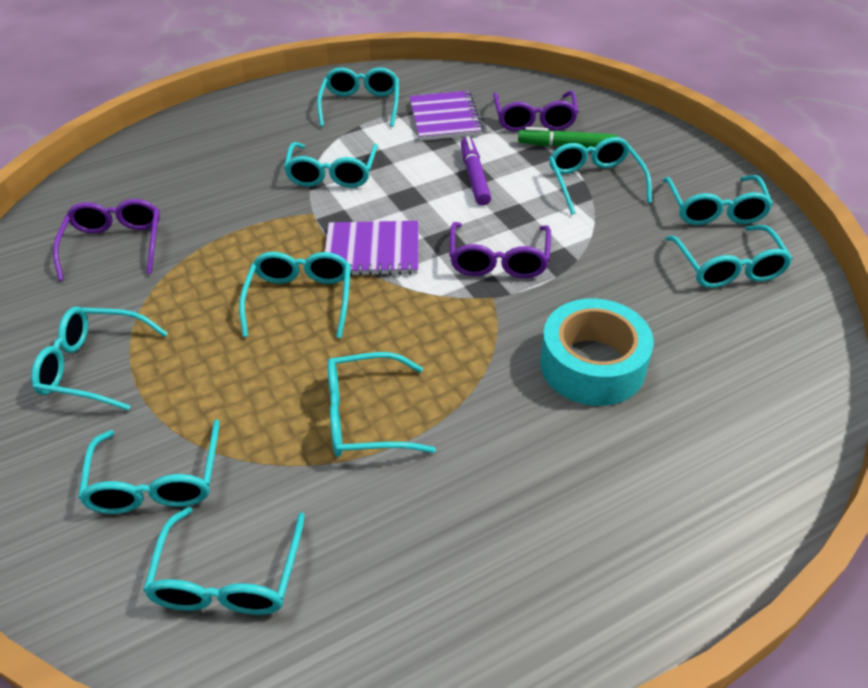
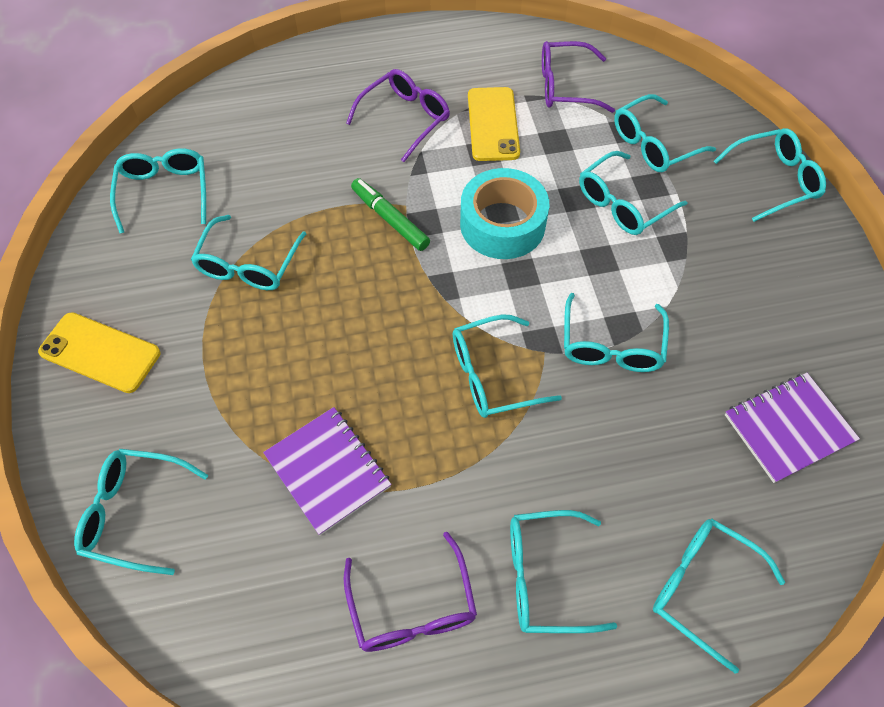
purple marker: [461,136,491,206] = 1 -> none = 0
yellow phone: none = 0 -> [38,312,160,393] [468,87,520,161] = 2

